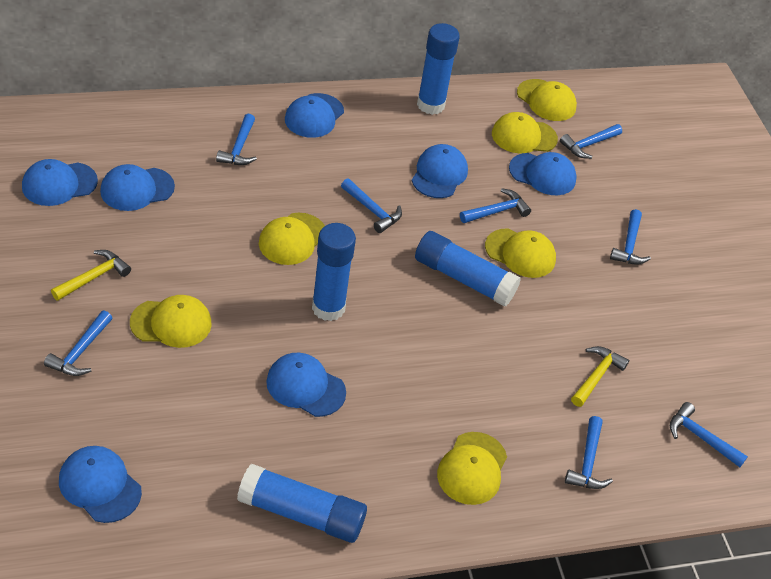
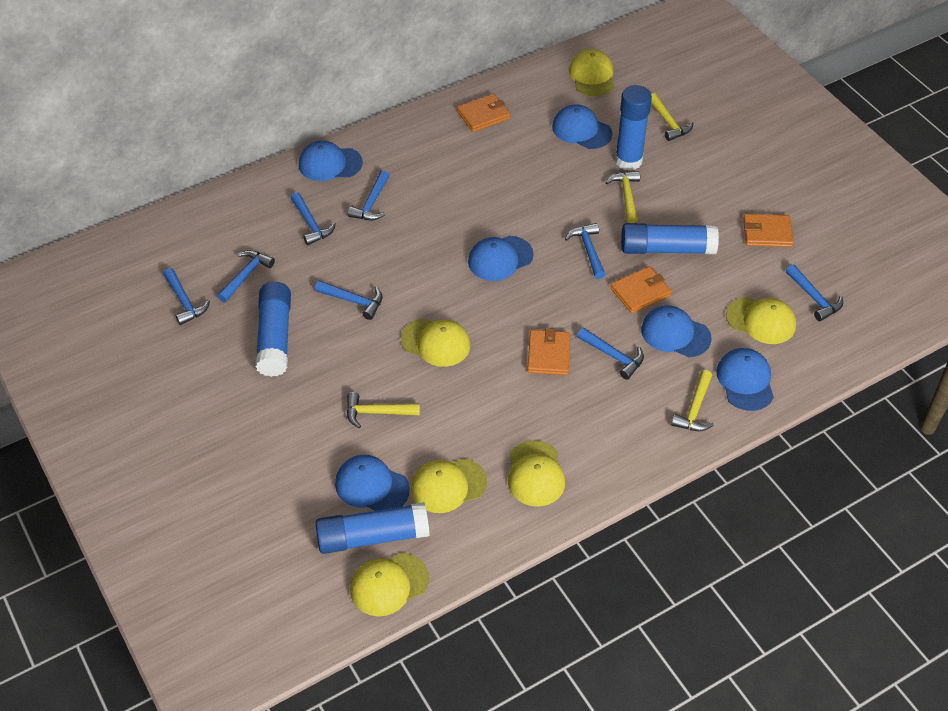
blue cap: [22,159,98,206] [59,446,142,523] [100,164,175,211] [266,353,346,417] [285,93,344,138] [412,144,468,198] [509,152,577,195] = 7 -> [299,141,363,181] [335,455,410,511] [468,236,534,281] [552,104,612,149] [641,306,711,357] [716,348,774,411] = 6
orange wallet: none = 0 -> [457,94,510,132] [527,328,570,375] [610,266,671,313] [743,214,794,247] = 4
yellow hammer: [51,250,131,301] [571,346,629,407] = 2 -> [347,392,420,428] [606,171,640,223] [651,93,693,141] [671,370,714,431] = 4

